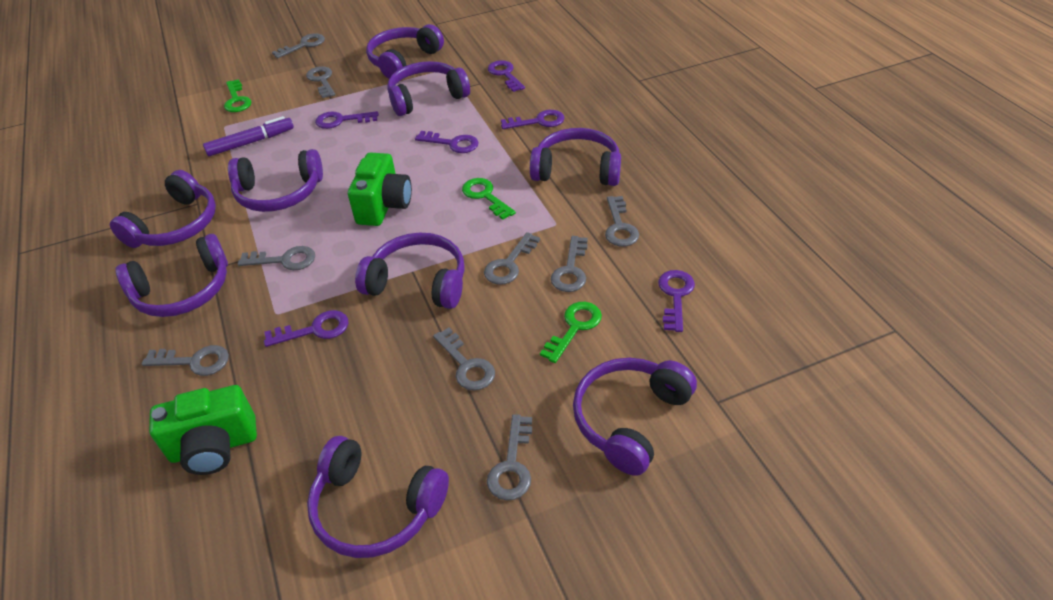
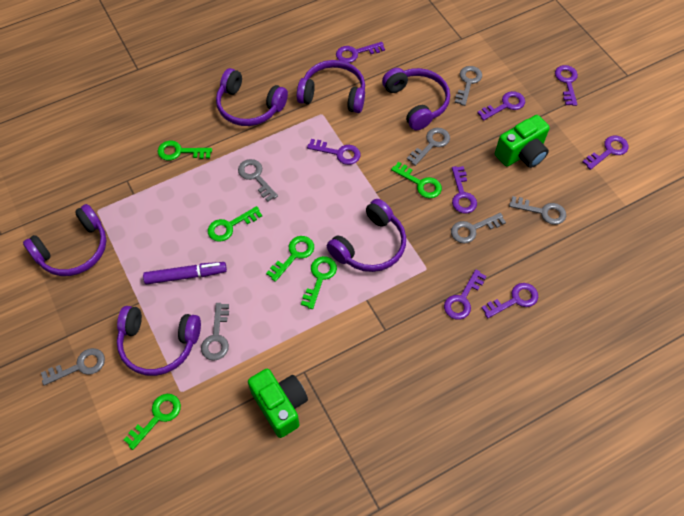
green key: [224,79,252,112] [462,178,516,220] [540,302,602,363] = 3 -> [123,394,181,450] [158,141,212,160] [208,206,262,242] [266,236,314,282] [301,256,337,309] [391,162,442,198] = 6
grey key: [142,345,229,376] [238,246,315,270] [272,33,325,58] [306,66,335,98] [433,328,495,391] [484,232,540,285] [487,414,532,500] [551,236,588,292] [605,196,639,247] = 9 -> [41,348,105,386] [201,303,229,361] [238,159,278,202] [407,128,450,166] [451,213,506,243] [455,66,482,106] [509,196,566,225] = 7
purple headphones: [110,170,216,248] [116,234,228,317] [228,149,323,212] [307,436,449,558] [355,232,465,309] [366,24,444,79] [387,61,470,116] [530,128,621,186] [573,358,697,476] = 9 -> [23,204,106,276] [117,306,201,376] [216,68,288,126] [297,60,365,113] [327,199,406,272] [382,68,450,130] = 6
purple key: [264,310,348,347] [315,111,379,129] [415,131,479,153] [488,60,525,92] [501,110,565,129] [658,270,695,332] = 6 -> [307,139,361,165] [336,42,385,63] [444,270,486,319] [452,166,477,213] [477,91,525,121] [481,283,538,318] [555,65,578,106] [582,136,629,170] = 8

